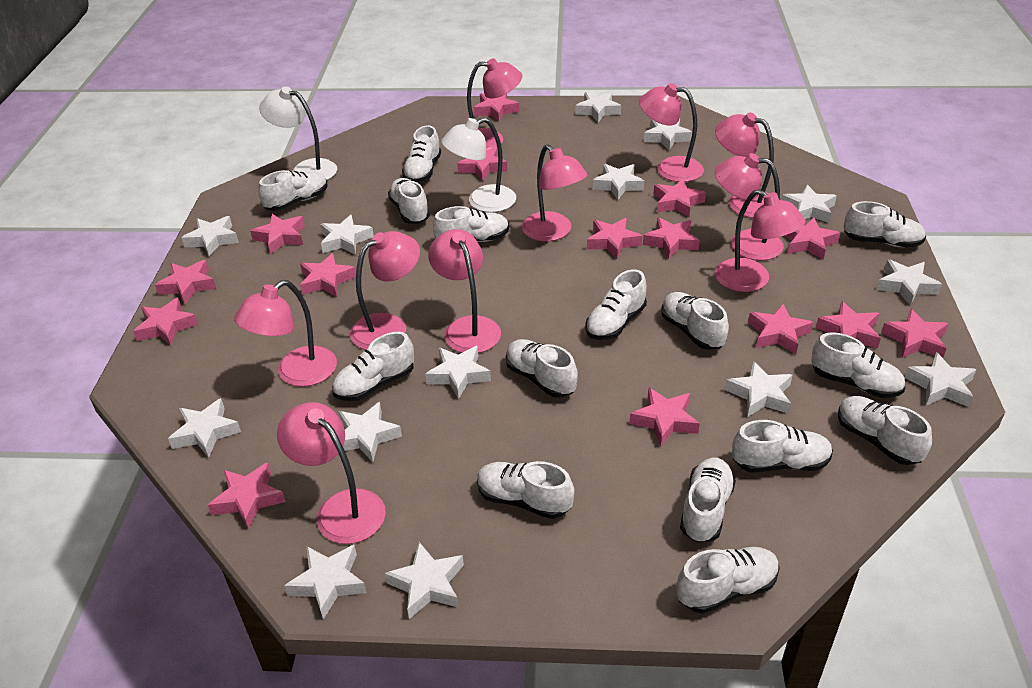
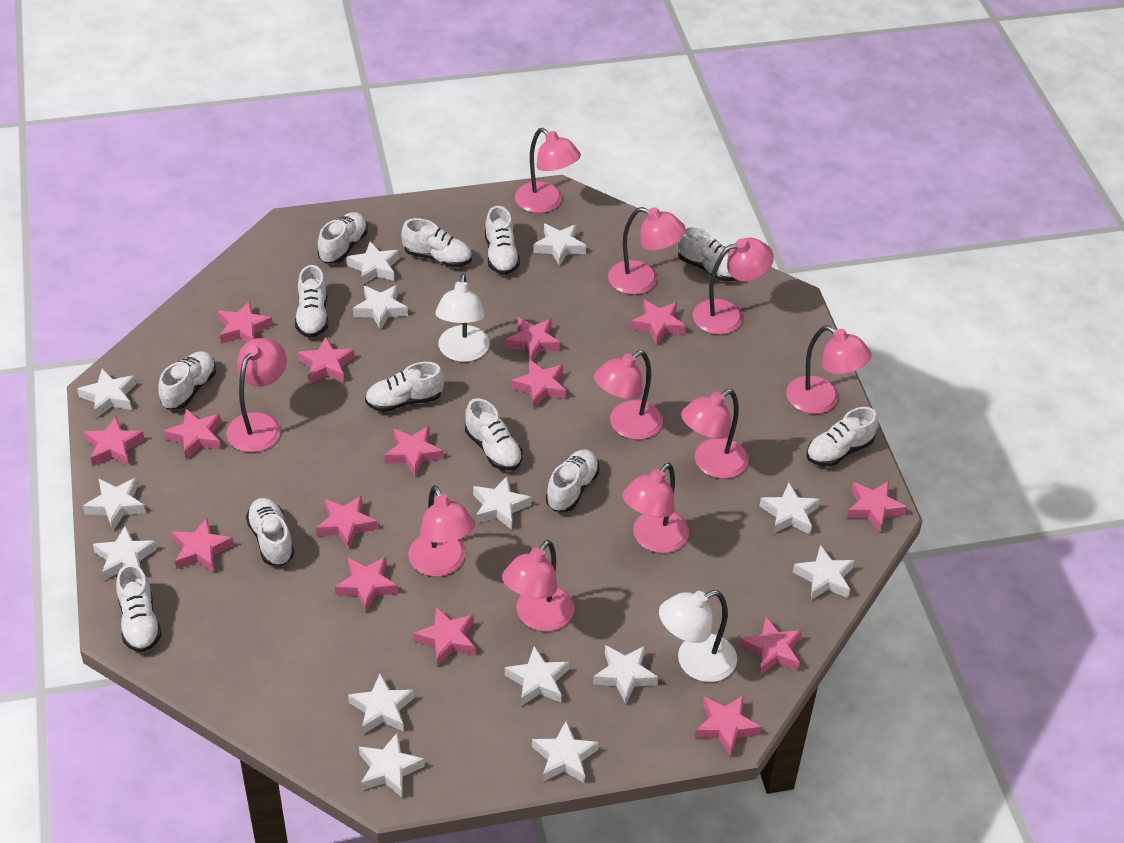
white shoe: [258,170,328,211] [332,332,414,401] [388,178,430,224] [402,125,441,183] [433,206,509,242] [477,461,575,519] [506,339,578,398] [585,269,647,340] [661,292,729,350] [677,547,780,614] [680,457,736,543] [732,420,833,472] [811,332,905,398] [838,396,932,465] [844,201,926,248] = 15 -> [116,564,162,652] [158,351,216,410] [246,498,294,566] [295,265,328,338] [318,212,368,263] [365,362,444,412] [401,218,472,267] [465,398,523,471] [485,206,520,275] [546,449,600,512] [677,226,736,281] [806,407,878,467] = 12

